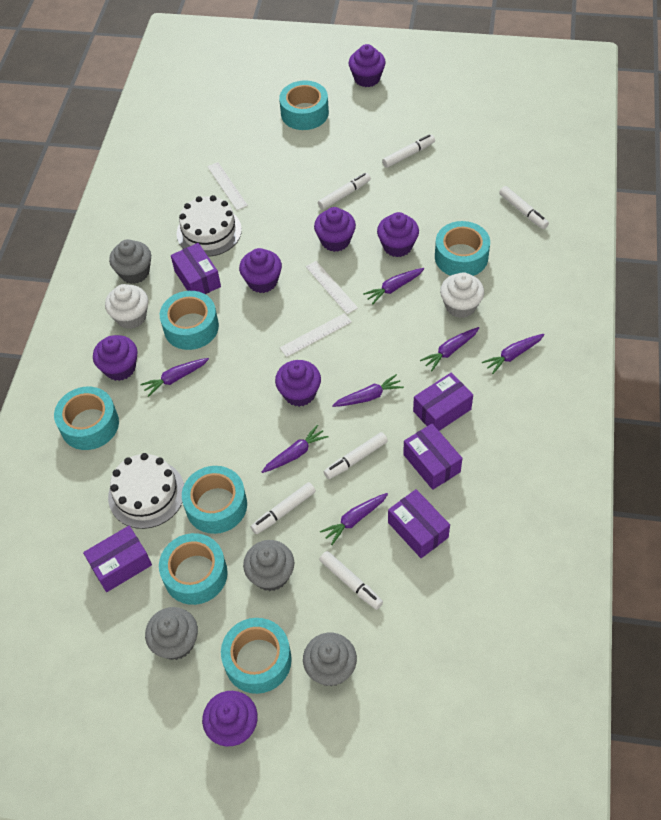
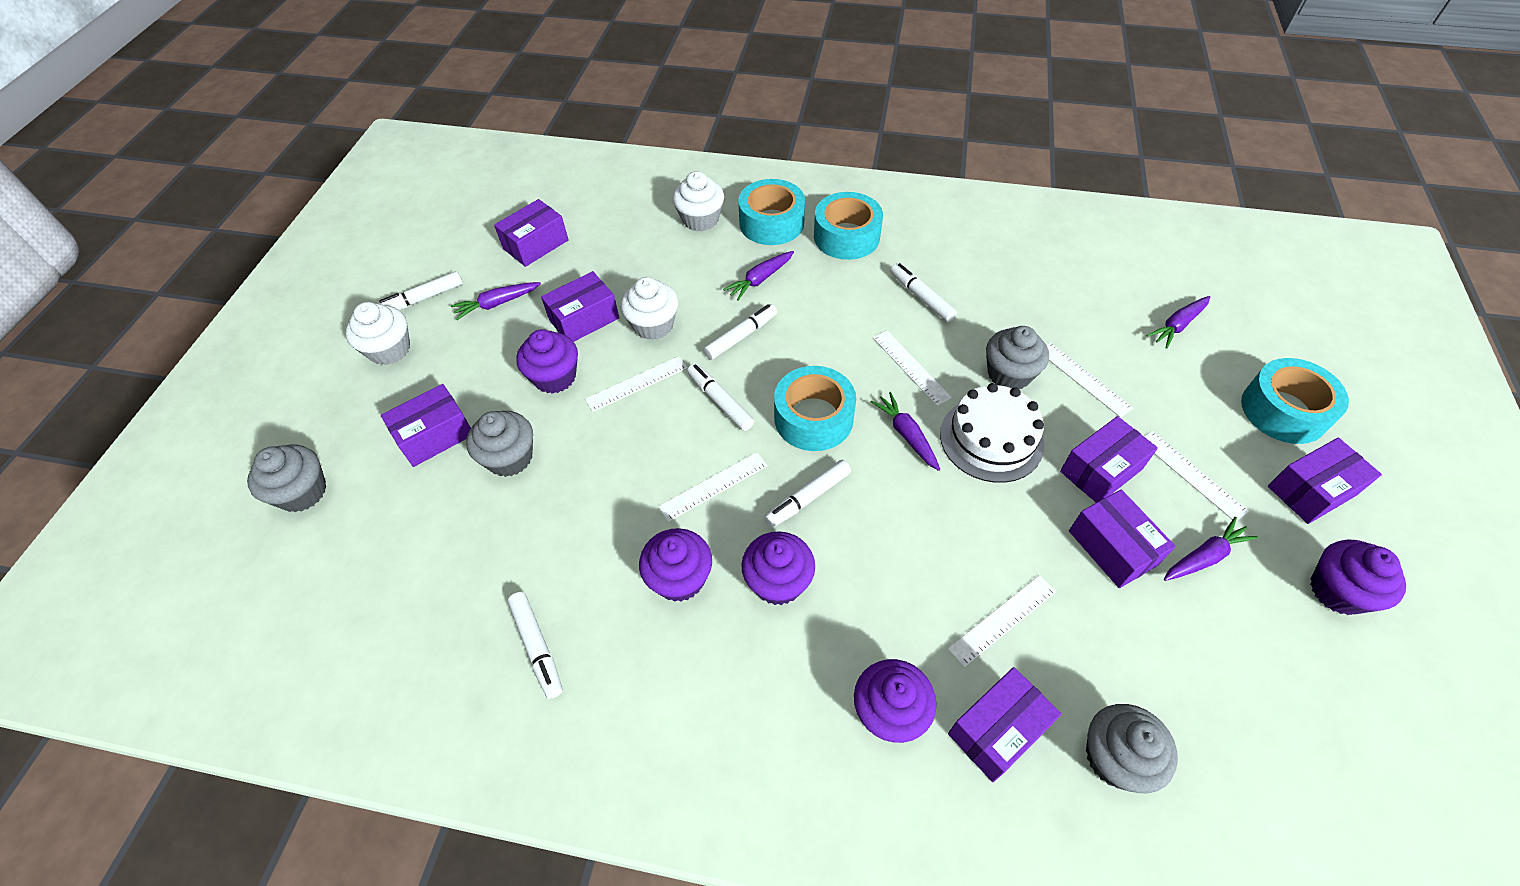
purple box: [83,526,152,592] [171,243,221,294] [388,489,450,558] [403,424,463,490] [413,372,473,431] = 5 -> [381,384,471,467] [494,199,569,267] [541,271,619,342] [948,667,1062,782] [1060,416,1158,503] [1069,489,1176,588] [1268,438,1382,524] = 7
purple carrot: [140,358,209,397] [262,425,329,473] [320,493,388,545] [332,374,404,407] [363,268,424,305] [420,327,479,371] [482,334,545,374] = 7 -> [451,282,541,320] [723,251,794,301] [871,392,941,471] [1147,296,1210,349] [1164,517,1258,581] = 5
purple cupcake: [93,335,138,381] [202,691,258,747] [239,248,282,293] [275,360,321,407] [314,207,356,252] [349,44,386,87] [377,212,419,257] = 7 -> [516,329,578,394] [639,528,712,602] [741,531,815,605] [854,659,937,743] [1310,539,1406,615] = 5
turquoise tape: [54,387,119,450] [159,533,228,605] [160,291,219,350] [182,466,247,534] [221,618,292,694] [279,81,329,130] [435,221,490,276] = 7 -> [738,179,805,245] [774,366,856,451] [814,192,883,260] [1241,358,1349,444] = 4
white cake: [108,453,184,529] [177,195,242,257] = 2 -> [940,383,1044,483] = 1
white cupcake: [105,284,148,329] [440,272,484,318] = 2 -> [345,302,410,365] [620,277,678,340] [673,171,724,232] = 3
white ruler: [207,162,248,210] [280,313,352,357] [306,261,358,314] = 3 -> [585,356,688,412] [658,452,768,522] [873,330,952,406] [948,575,1056,667] [1047,342,1133,418] [1144,431,1249,521] = 6

